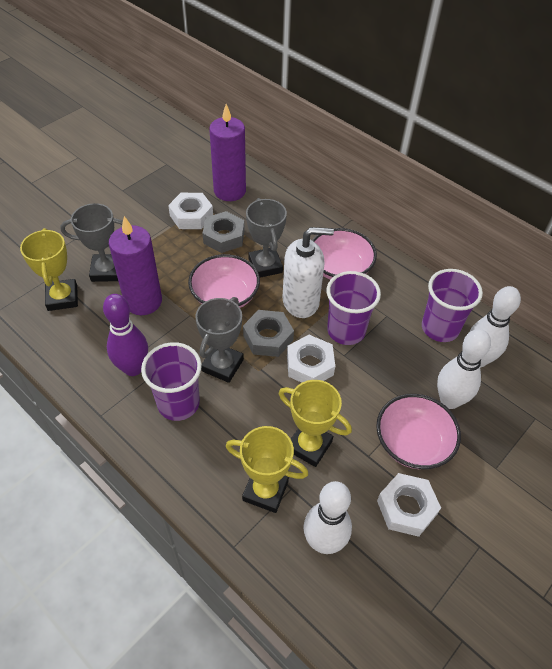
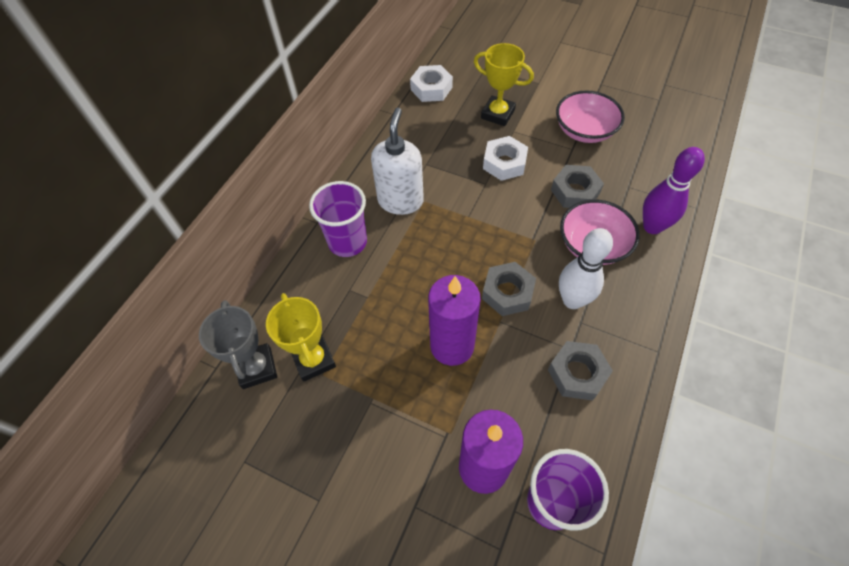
grey nut: [202,211,245,253] [243,310,294,357] = 2 -> [482,262,536,316] [548,341,613,401] [551,165,604,208] = 3
grey trophy: [60,203,123,282] [195,297,244,383] [246,198,287,278] = 3 -> [199,300,277,389] = 1
pink bowl: [188,254,260,308] [312,228,377,280] [376,394,461,469] = 3 -> [556,90,625,143] [560,200,640,265] = 2
purple cup: [141,342,202,421] [327,271,381,345] [422,269,483,342] = 3 -> [309,181,367,257] [527,449,609,530] = 2
white bowling pin: [303,481,352,554] [437,329,491,409] [469,286,521,368] = 3 -> [559,228,613,309] = 1
white nut: [168,193,213,229] [287,335,335,383] [377,473,441,537] = 3 -> [410,65,453,102] [483,136,528,181] = 2
yellow trophy: [20,228,78,311] [226,426,308,513] [279,380,352,467] = 3 -> [266,293,336,382] [474,43,534,126] = 2

